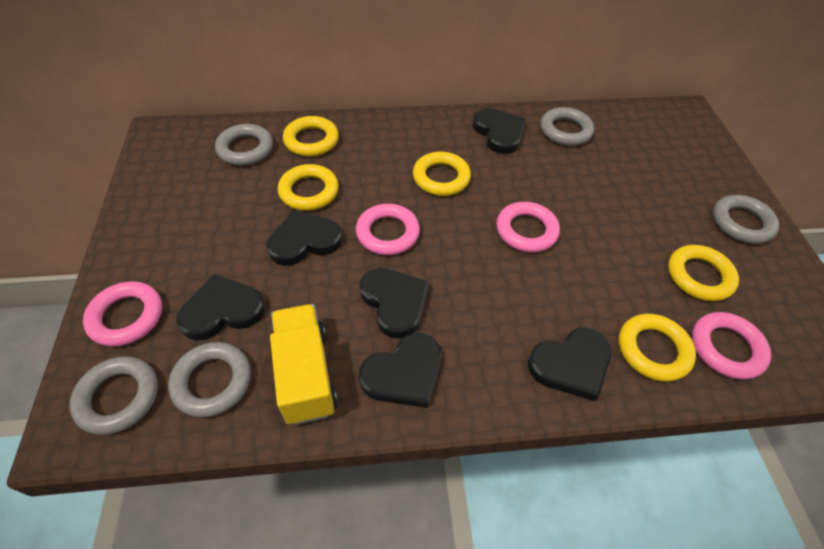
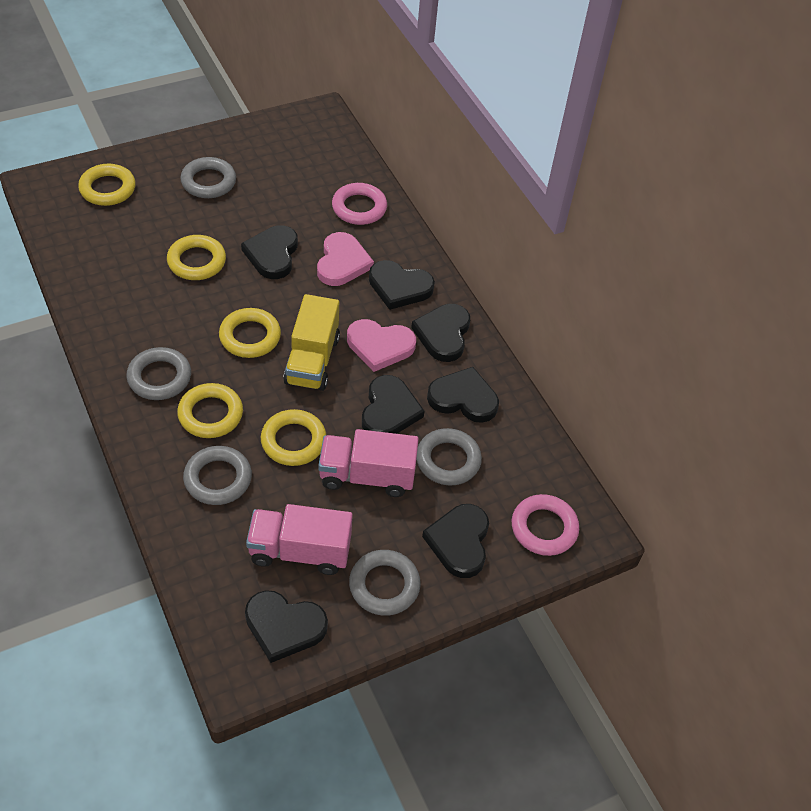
black heart: [177,274,265,341] [267,209,342,266] [359,333,441,408] [360,268,429,339] [472,108,526,154] [528,327,611,401] = 6 -> [241,225,298,279] [245,590,328,663] [362,375,425,434] [369,260,435,310] [411,304,470,362] [422,504,489,578] [427,367,499,423] = 7
pink heart: none = 0 -> [317,232,374,286] [347,319,416,372] = 2
pink ring: [83,281,162,347] [356,204,420,255] [496,202,560,253] [692,312,771,379] = 4 -> [332,183,387,225] [512,494,579,556] = 2
pink truck: none = 0 -> [246,504,353,575] [318,429,419,497] = 2

